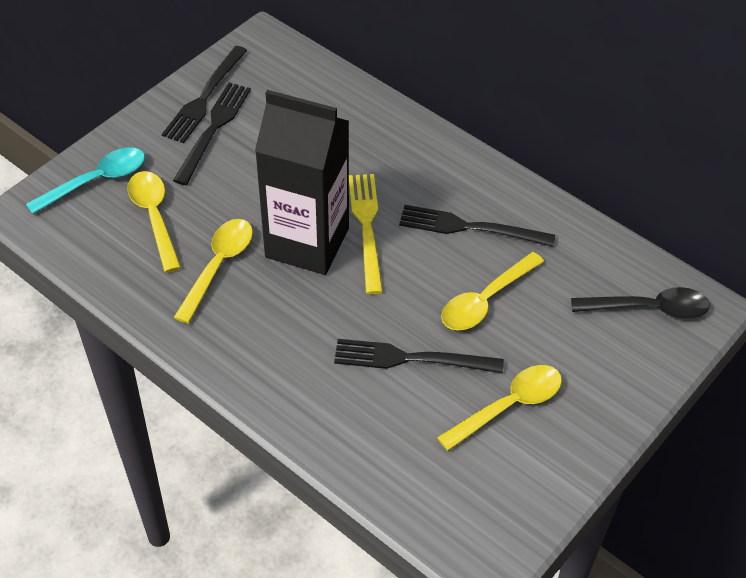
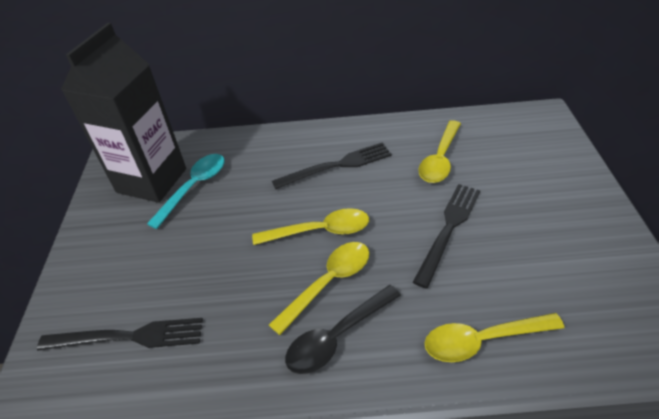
black fork: [162,46,247,143] [173,83,251,185] [334,339,504,373] [399,205,555,247] = 4 -> [37,318,203,351] [272,143,392,189] [413,184,480,289] = 3
yellow fork: [349,174,383,294] = 1 -> none = 0

